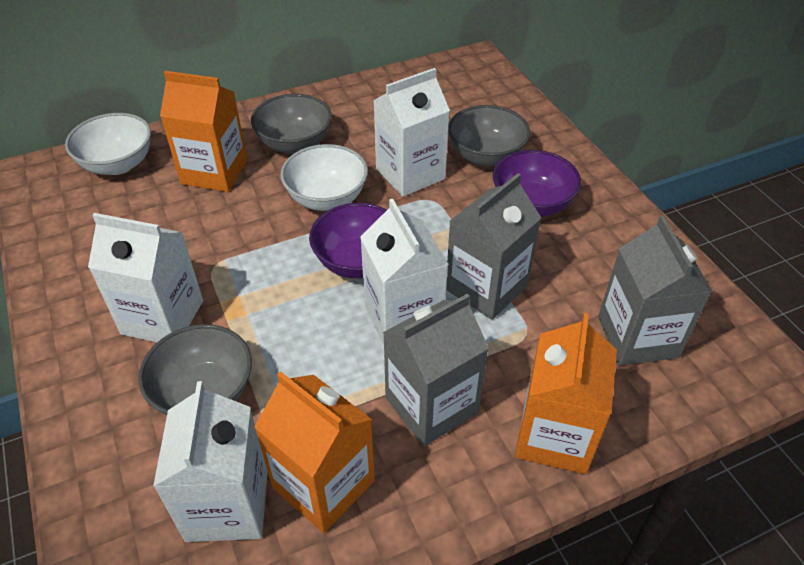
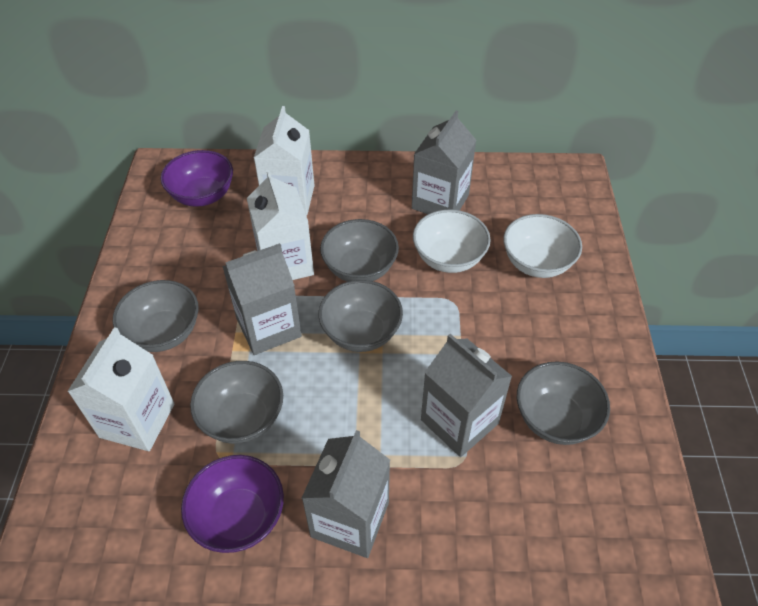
grey bowl: [138,324,252,415] [251,94,332,154] [448,105,530,166] = 3 -> [113,280,199,352] [190,361,283,444] [318,280,403,352] [320,219,399,282] [517,361,610,445] = 5
grey carton: [383,294,489,446] [446,173,541,319] [598,215,713,366] = 3 -> [222,243,302,355] [302,430,390,558] [412,111,477,214] [421,334,512,457] = 4
orange carton: [160,71,247,192] [254,371,375,533] [515,313,617,474] = 3 -> none = 0
white carton: [88,213,203,342] [153,381,268,542] [360,199,449,345] [373,68,450,197] = 4 -> [67,327,174,451] [247,170,314,280] [254,106,315,216] = 3

